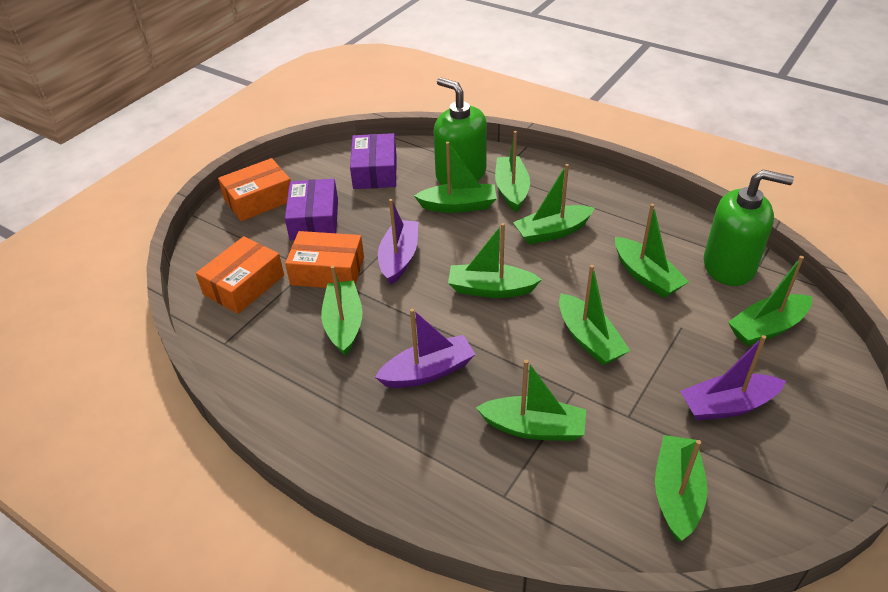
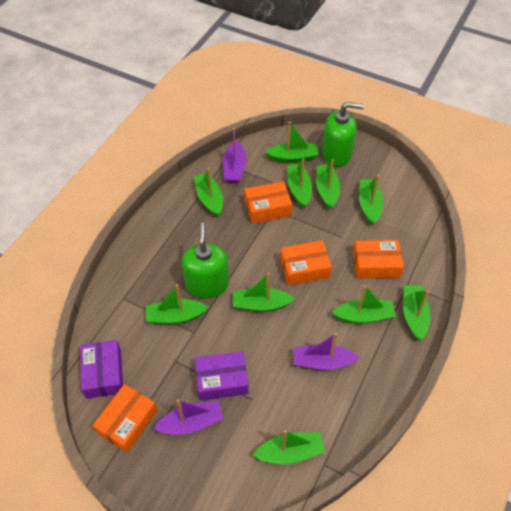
orange box: [196,236,284,314] [218,158,291,221] [285,231,364,288] = 3 -> [92,384,158,453] [244,181,292,224] [280,240,332,285] [353,240,404,279] = 4

